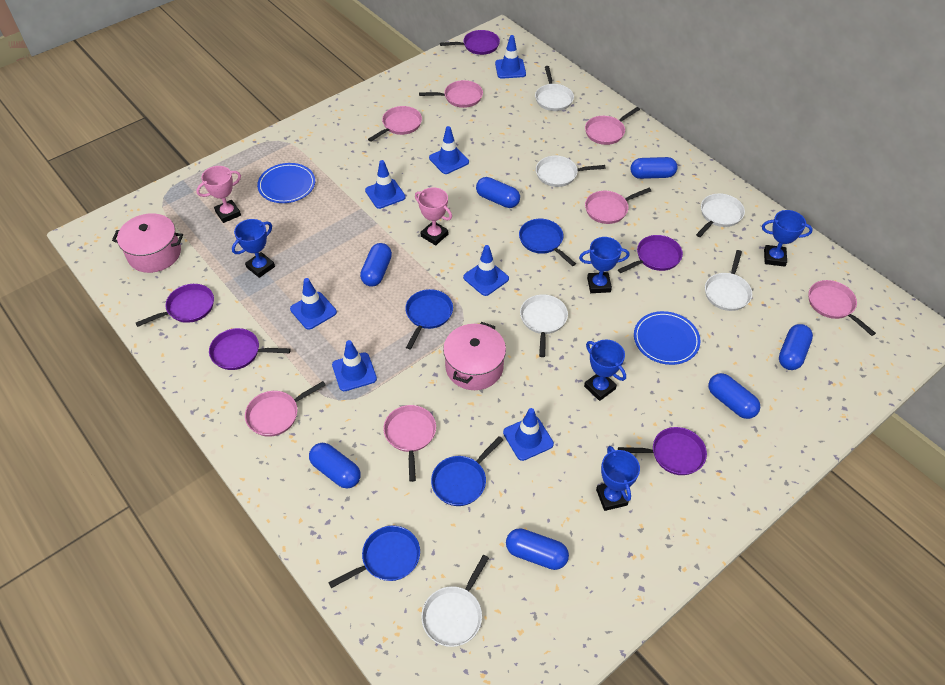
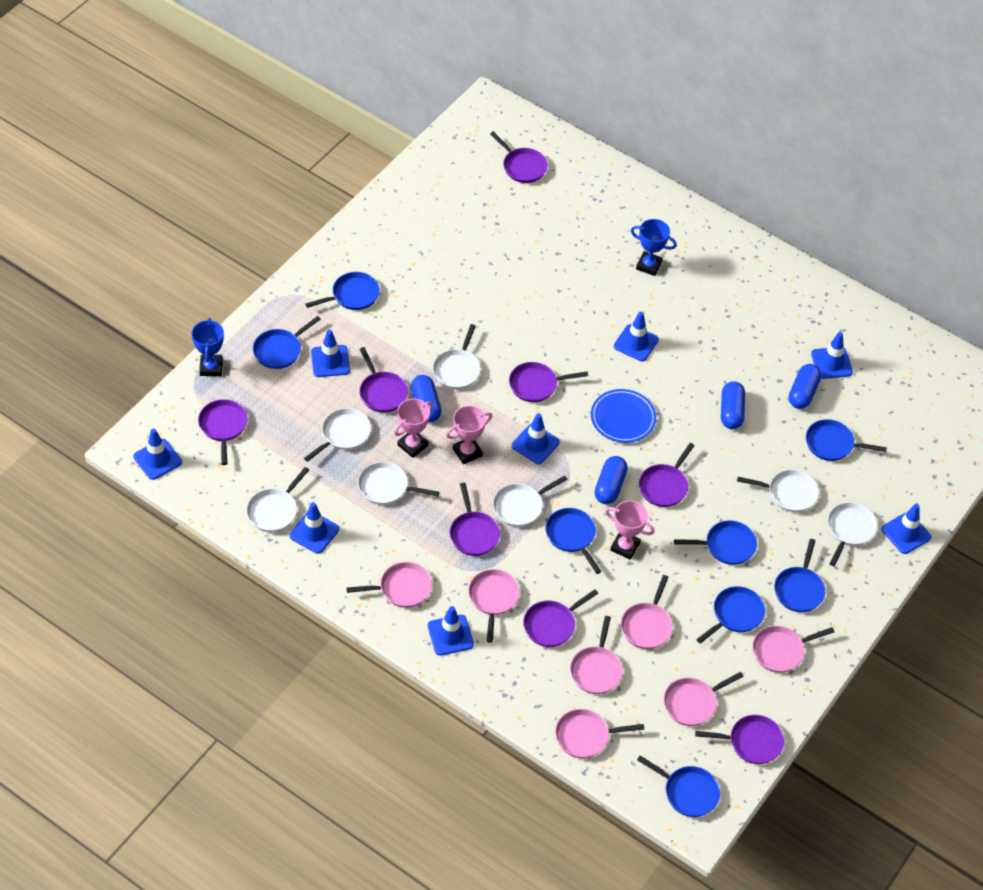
blue capsule: [309,443,361,489] [360,243,392,287] [476,177,520,208] [506,528,569,570] [631,157,678,179] [708,373,761,419] [779,324,813,370] = 7 -> [411,375,442,422] [595,456,628,504] [721,381,745,429] [789,364,821,409] = 4
blue pan: [328,526,420,588] [405,289,453,349] [431,436,503,506] [519,219,576,266] = 4 -> [253,316,321,369] [305,272,379,310] [545,508,601,574] [637,756,720,817] [674,520,757,565] [696,586,765,644] [774,539,825,612] [806,419,887,461] = 8
blue plate: [257,163,315,203] [634,311,700,365] = 2 -> [591,389,656,443] = 1
blue traffic cone: [290,278,337,330] [332,340,377,391] [365,160,406,209] [429,126,469,174] [463,245,509,296] [495,35,526,79] [503,408,554,461] = 7 -> [133,428,182,480] [289,502,339,554] [311,330,350,377] [428,606,474,656] [512,413,560,464] [614,312,659,361] [811,332,853,379] [882,504,931,554] = 8
blue trophy: [232,219,275,278] [579,237,629,293] [584,339,626,401] [596,446,640,511] [762,210,813,267] = 5 -> [191,318,224,376] [631,219,677,276] = 2
pink pot: [112,213,183,273] [443,322,506,390] = 2 -> none = 0
pink trophy: [196,166,241,223] [415,187,452,245] = 2 -> [394,399,433,458] [446,406,492,464] [605,500,655,560] = 3
purple pan: [136,284,214,327] [209,328,291,370] [440,30,500,55] [618,235,683,273] [618,427,707,475] = 5 -> [198,399,248,465] [359,347,408,412] [449,483,500,556] [490,132,548,183] [509,362,588,402] [523,589,598,647] [639,443,695,507] [695,715,784,764] = 8
white pan: [421,555,489,647] [520,294,568,357] [535,66,574,111] [536,156,606,187] [696,193,745,237] [705,250,752,311] = 6 -> [246,467,309,532] [304,408,371,462] [358,462,439,505] [433,324,481,389] [493,475,568,527] [737,469,819,512] [827,502,877,566] = 7

